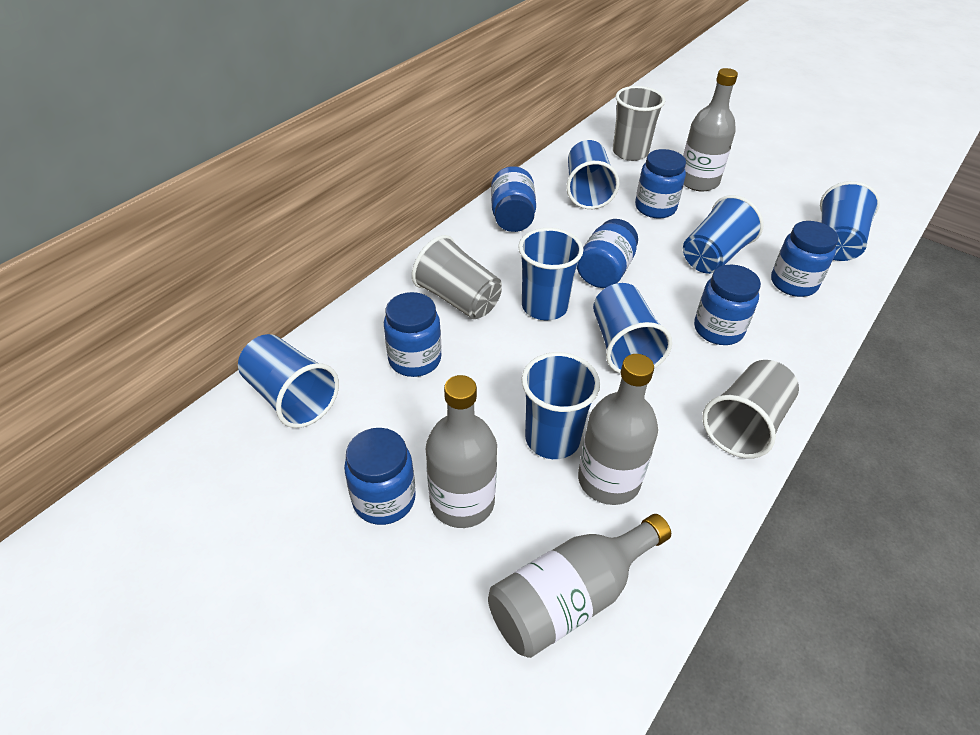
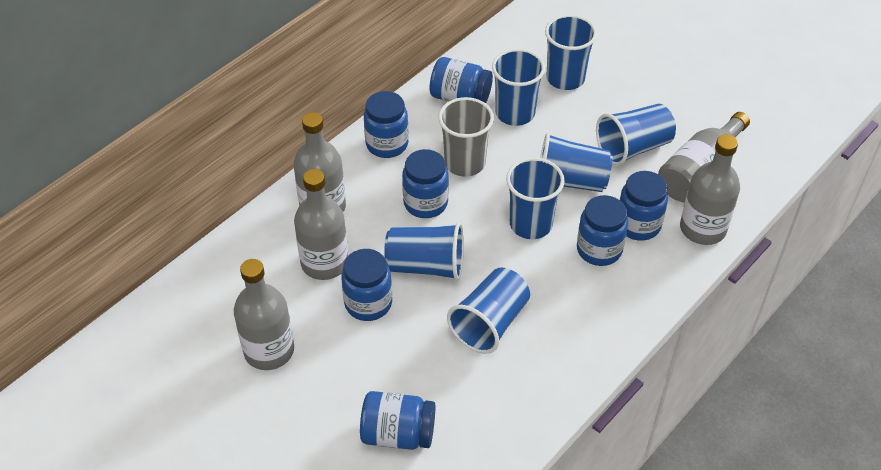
grey bottle: [426,375,497,528] [488,514,671,658] [578,354,658,505] [683,68,738,191] = 4 -> [234,259,294,370] [294,112,346,212] [294,169,348,280] [658,112,750,203] [680,134,740,245] = 5
grey cup: [412,235,502,319] [613,86,665,161] [702,360,799,459] = 3 -> [438,97,494,177] = 1

